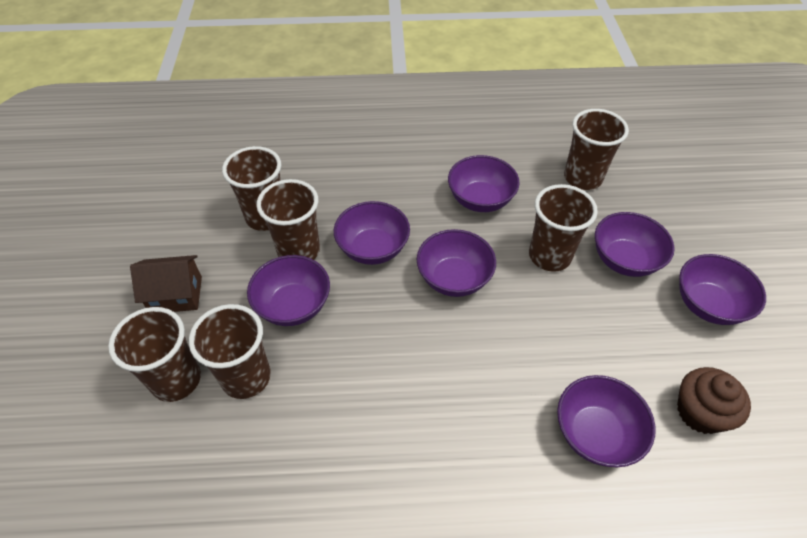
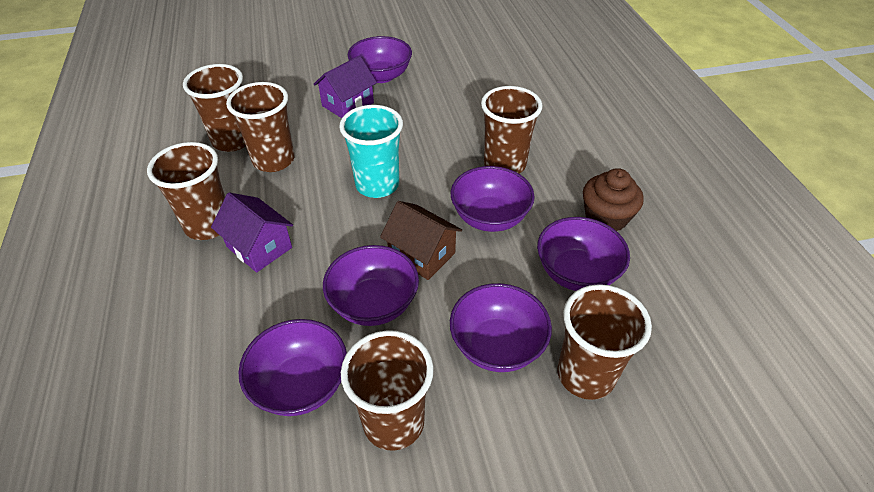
purple bowl: [247,255,330,326] [334,201,410,265] [417,229,496,297] [448,155,520,212] [557,375,656,467] [595,212,675,277] [679,254,766,325] = 7 -> [238,319,347,416] [323,245,419,326] [348,36,412,83] [450,283,552,372] [451,166,535,232] [537,217,630,291] = 6
purple house: none = 0 -> [211,192,293,273] [313,55,377,118] = 2
turquoise cup: none = 0 -> [339,105,403,198] = 1

